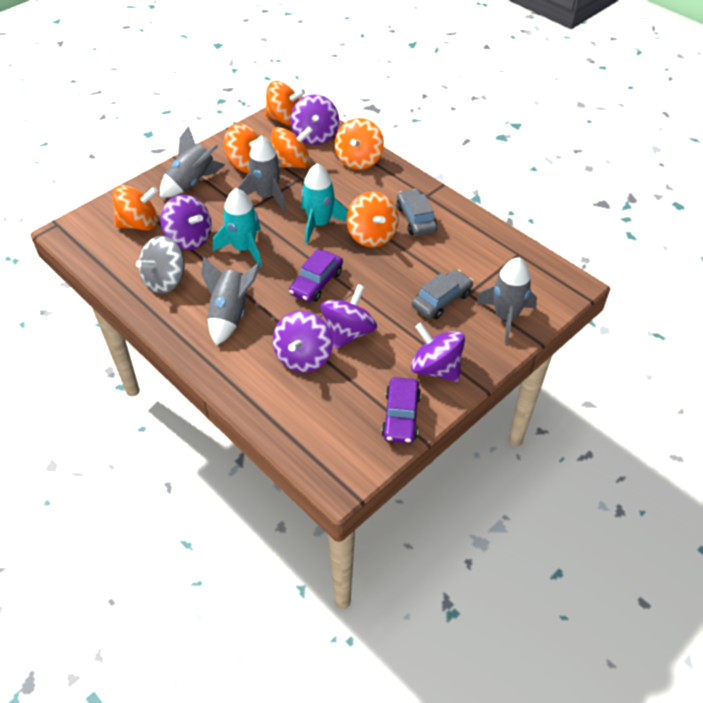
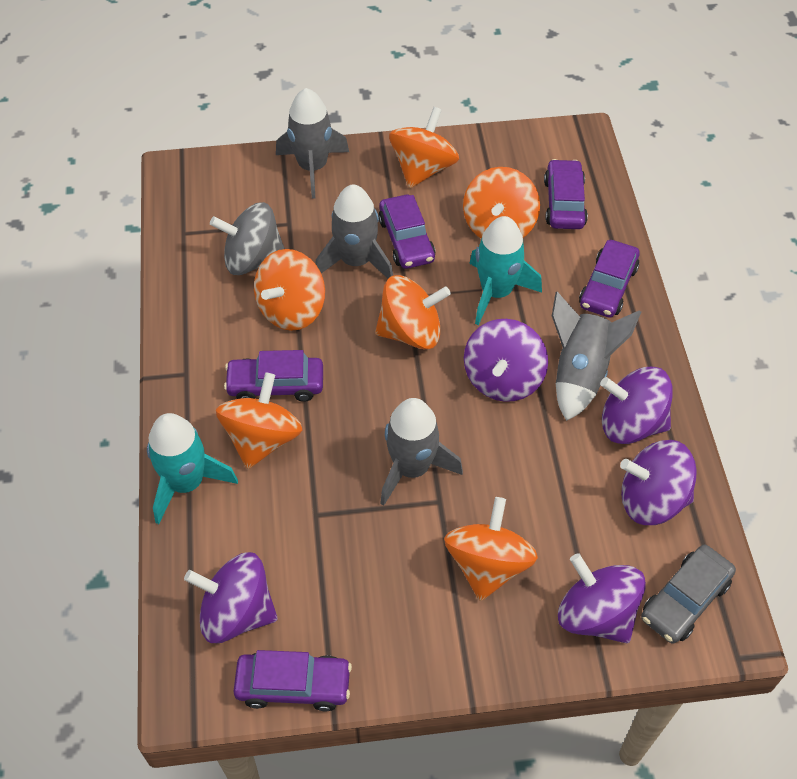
grey car: [396,189,437,236] [412,269,473,319] = 2 -> [641,545,736,644] = 1
purple car: [289,249,343,302] [382,377,421,444] = 2 -> [224,350,323,402] [233,650,352,712] [378,195,435,269] [544,159,588,229] [579,240,640,318] = 5

